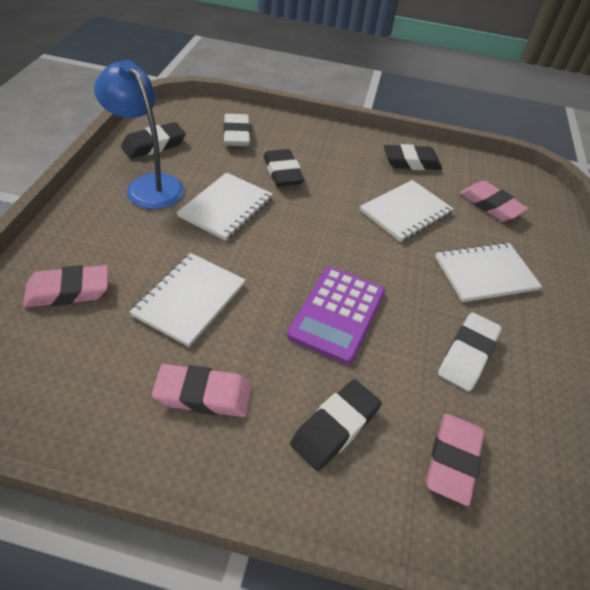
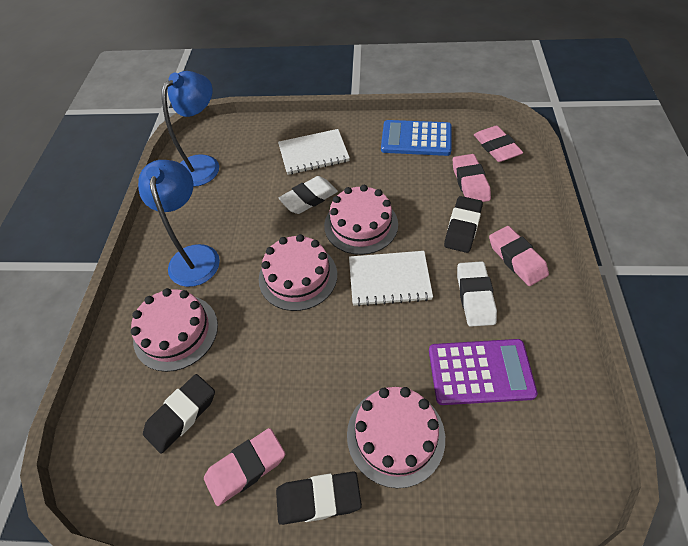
black eraser: [121,122,186,159] [263,149,305,187] [290,379,382,471] [384,144,442,170] = 4 -> [143,374,215,453] [276,472,362,525] [444,196,483,253] = 3
blue calculator: none = 0 -> [381,120,452,156] = 1
blue lamp: [94,60,184,209] = 1 -> [138,160,220,287] [162,71,219,187] = 2
pink cake: none = 0 -> [131,288,218,372] [259,234,337,311] [324,185,398,255] [347,387,445,488] = 4
white notebook: [129,253,246,347] [176,172,273,241] [360,180,454,242] [435,242,542,302] = 4 -> [278,129,350,175] [349,251,433,306] = 2

